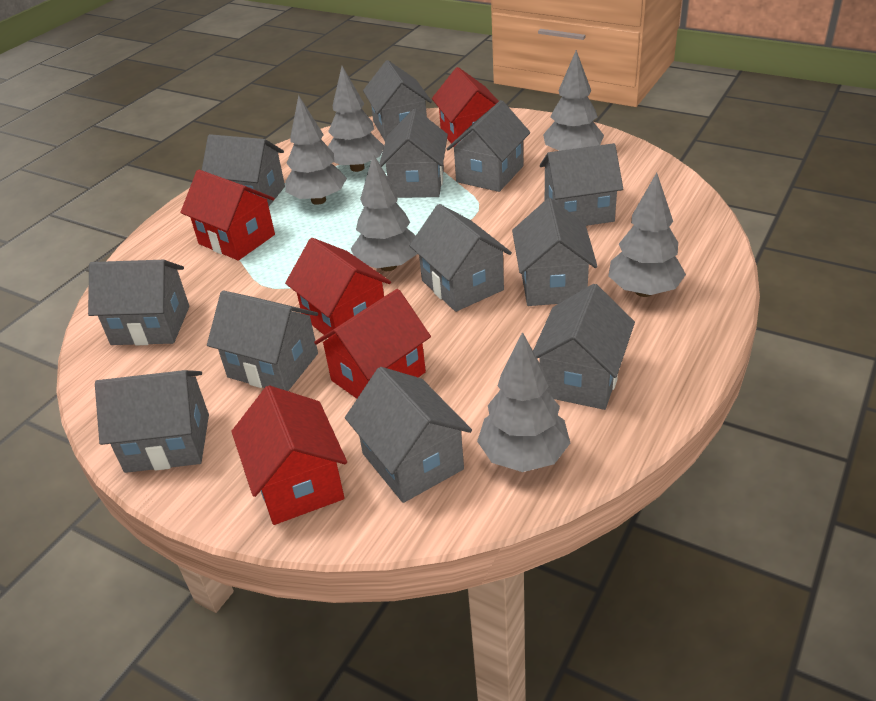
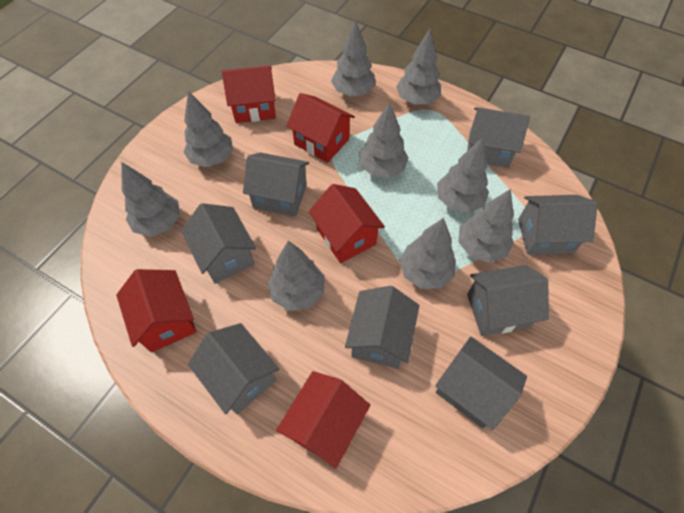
grey house: [88,260,189,345] [95,370,209,473] [202,134,285,206] [207,290,318,391] [345,367,472,503] [363,60,432,141] [379,109,448,198] [410,204,512,312] [447,100,530,192] [512,198,597,306] [533,284,635,410] [540,143,623,226] = 12 -> [181,203,256,284] [188,323,279,414] [243,152,309,217] [345,286,419,369] [435,337,527,430] [467,107,530,168] [467,265,549,336] [518,195,598,255] = 8
grey tree: [285,95,347,205] [328,66,384,172] [351,154,417,271] [477,332,570,472] [543,50,604,151] [608,173,686,297] = 6 -> [121,162,180,237] [184,91,233,167] [267,241,325,311] [331,20,376,96] [359,102,409,178] [396,29,441,105] [399,218,456,289] [437,138,489,213] [458,189,514,263] = 9

